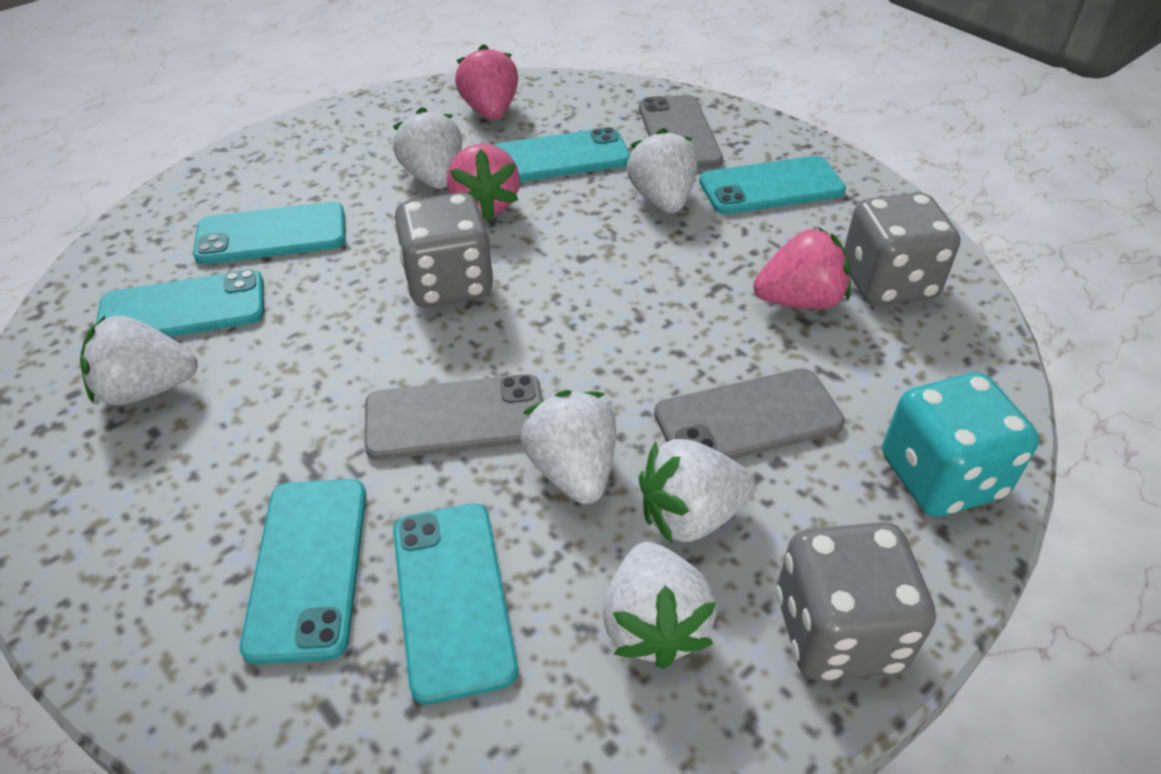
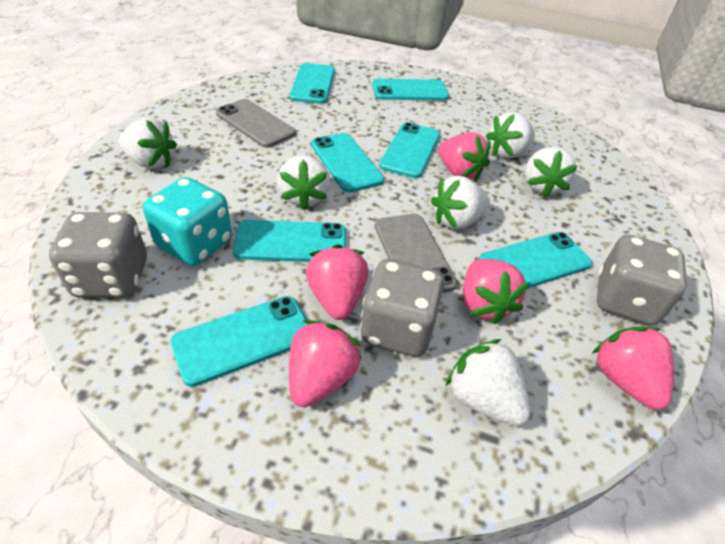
grey phone: [365,374,543,460] [639,95,723,169] [654,368,845,459] = 3 -> [216,99,296,148] [375,214,457,293] = 2
pink strawberry: [447,144,520,221] [455,44,518,120] [753,227,851,309] = 3 -> [289,320,362,407] [306,244,369,320] [438,132,491,181] [463,259,529,324] [592,327,674,410] = 5
turquoise phone: [96,269,264,337] [193,202,345,264] [240,479,366,665] [393,503,518,705] [495,127,630,182] [699,156,846,214] = 6 -> [170,296,308,387] [233,220,346,262] [290,63,335,104] [311,133,384,193] [372,79,449,100] [379,122,440,178] [479,232,593,289] = 7

